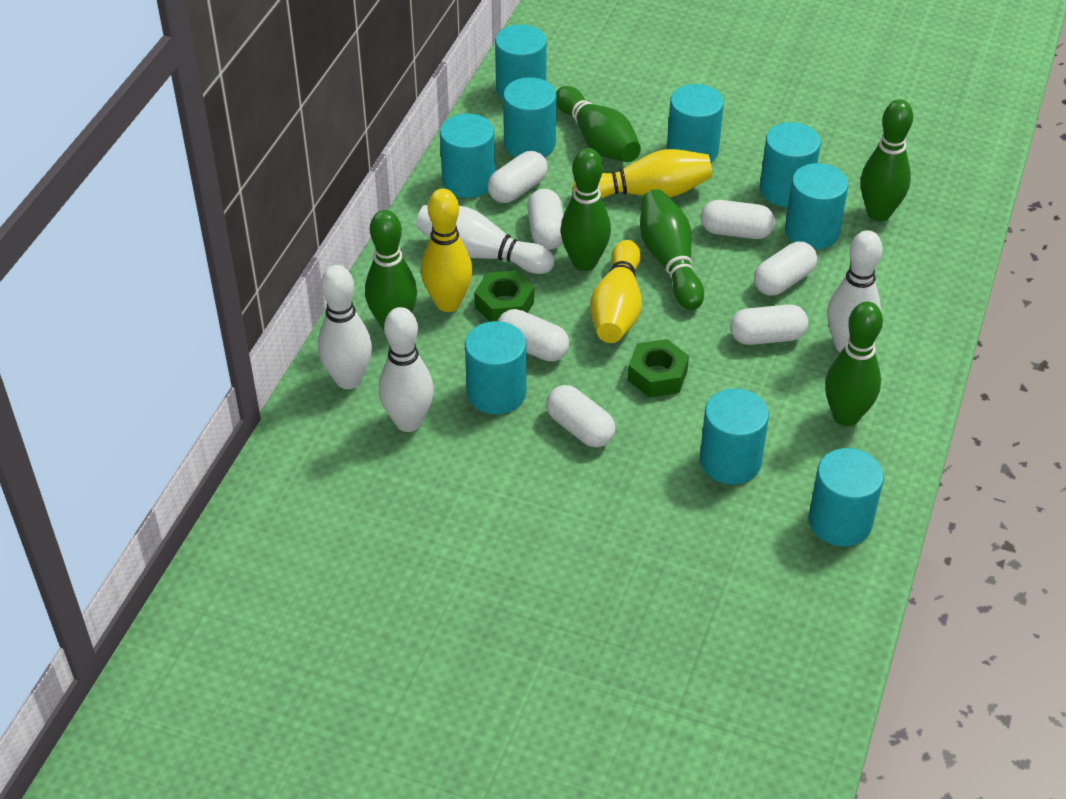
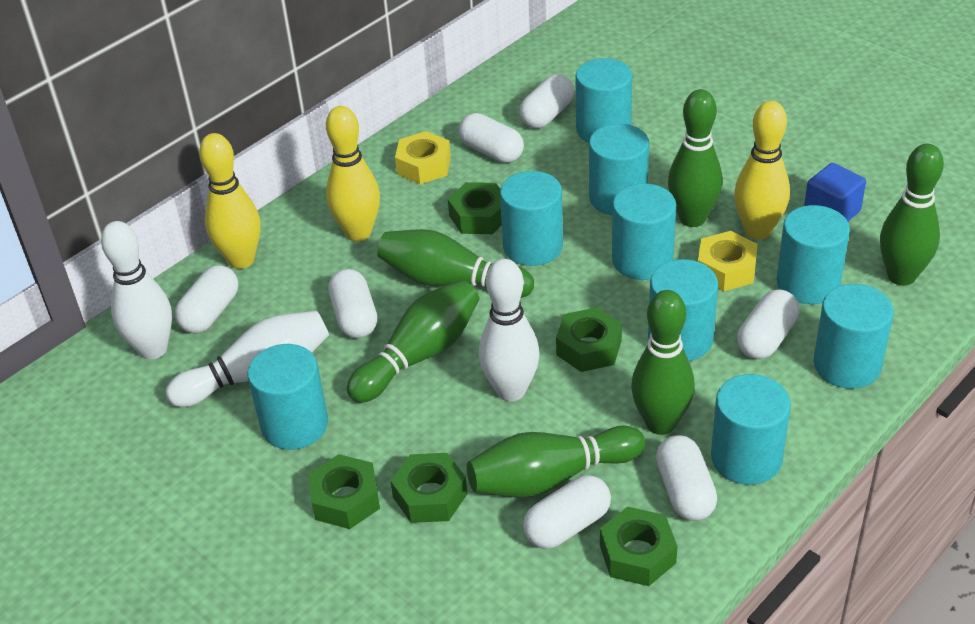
blue cube: none = 0 -> [804,163,866,221] = 1
green nut: [474,270,534,322] [628,339,689,398] = 2 -> [308,454,380,529] [390,453,467,523] [448,182,502,234] [556,307,622,372] [600,507,677,586] = 5
white bowling pin: [318,265,372,389] [379,307,434,432] [416,205,555,274] [827,230,883,352] = 4 -> [101,221,172,360] [166,310,329,407] [479,259,540,401] = 3
yellow nut: none = 0 -> [395,131,451,184] [698,231,758,291] = 2

